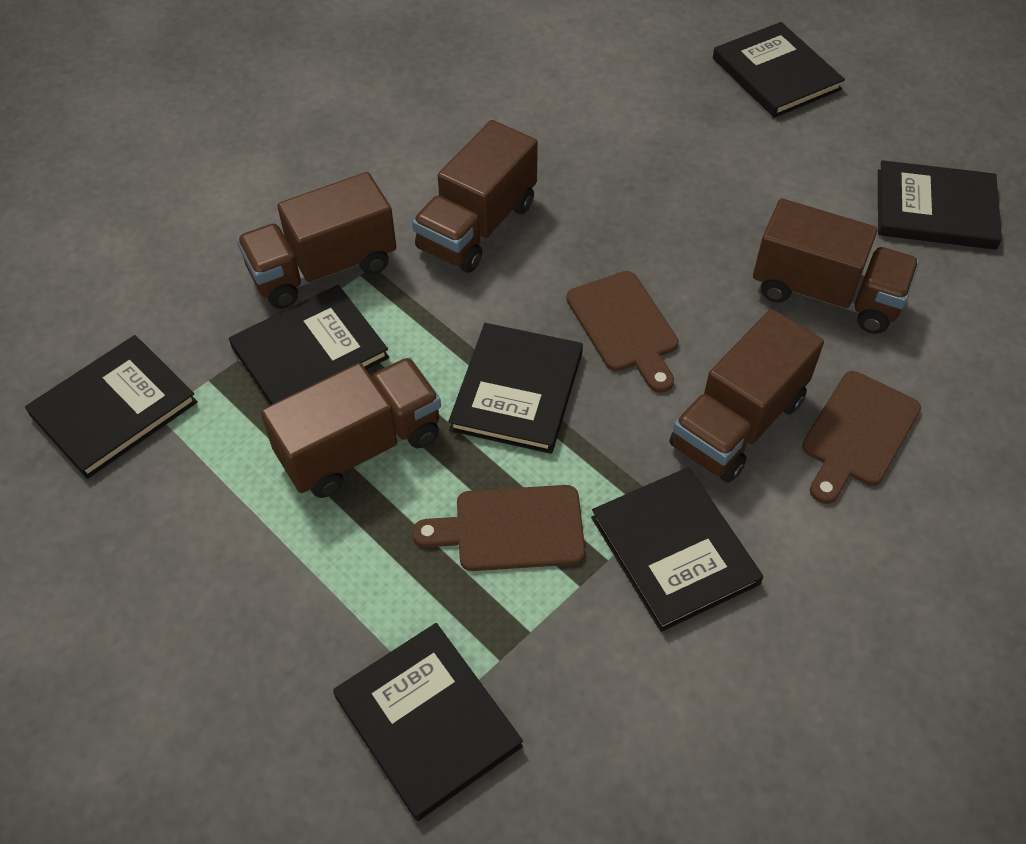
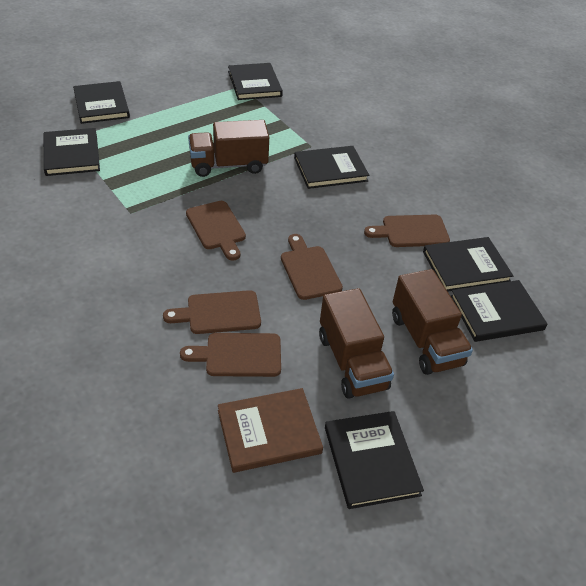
brown book: none = 0 -> [218,388,323,473] = 1
brown cutting board: [412,485,585,571] [566,271,678,393] [802,371,921,504] = 3 -> [163,290,261,334] [180,333,281,377] [186,201,246,261] [281,234,343,300] [364,215,450,247] = 5
brown truck: [237,172,396,309] [261,357,441,498] [412,120,538,273] [670,309,824,483] [753,198,919,334] = 5 -> [188,120,269,177] [319,288,394,399] [392,269,473,375] = 3

